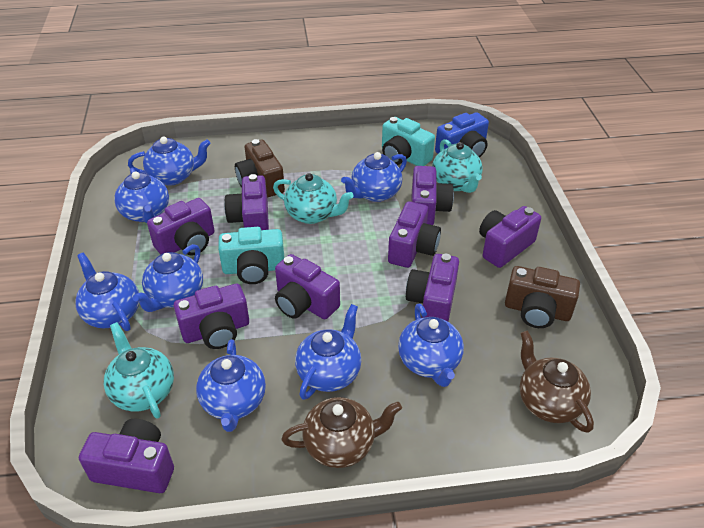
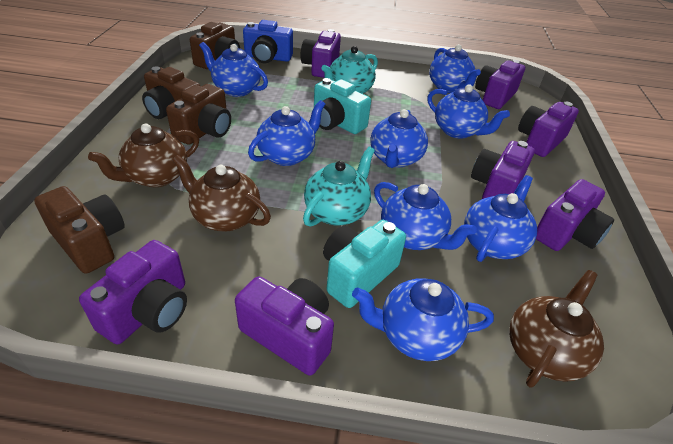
brown camera: [235,139,285,197] [505,266,580,328] = 2 -> [34,186,125,274] [142,66,200,119] [166,84,231,145] [190,22,240,69] = 4
brown teapot: [281,397,402,468] [520,331,594,433] = 2 -> [88,124,199,187] [172,155,271,231] [509,270,604,387] = 3
purple camera: [79,419,174,493] [147,198,215,256] [174,284,249,349] [224,174,269,230] [275,254,340,319] [388,201,441,268] [406,254,459,322] [411,166,454,225] [479,206,541,268] = 9 -> [79,240,187,344] [235,276,334,376] [301,29,341,78] [471,141,535,199] [475,60,525,109] [518,101,579,157] [536,179,614,251] = 7
turquoise teapot: [104,322,174,419] [273,173,354,224] [432,139,483,193] = 3 -> [303,146,375,226] [321,46,378,94] = 2

